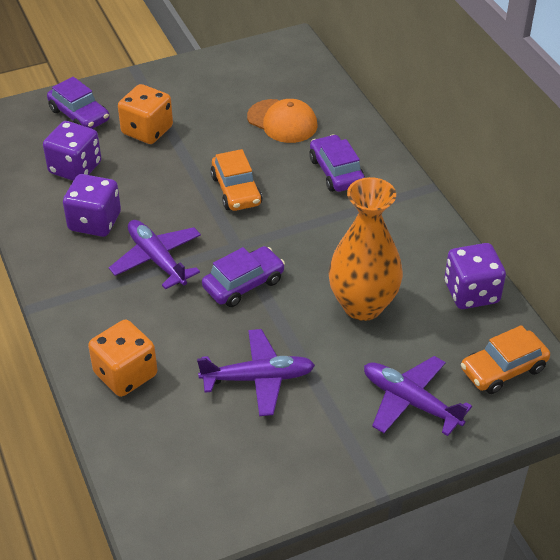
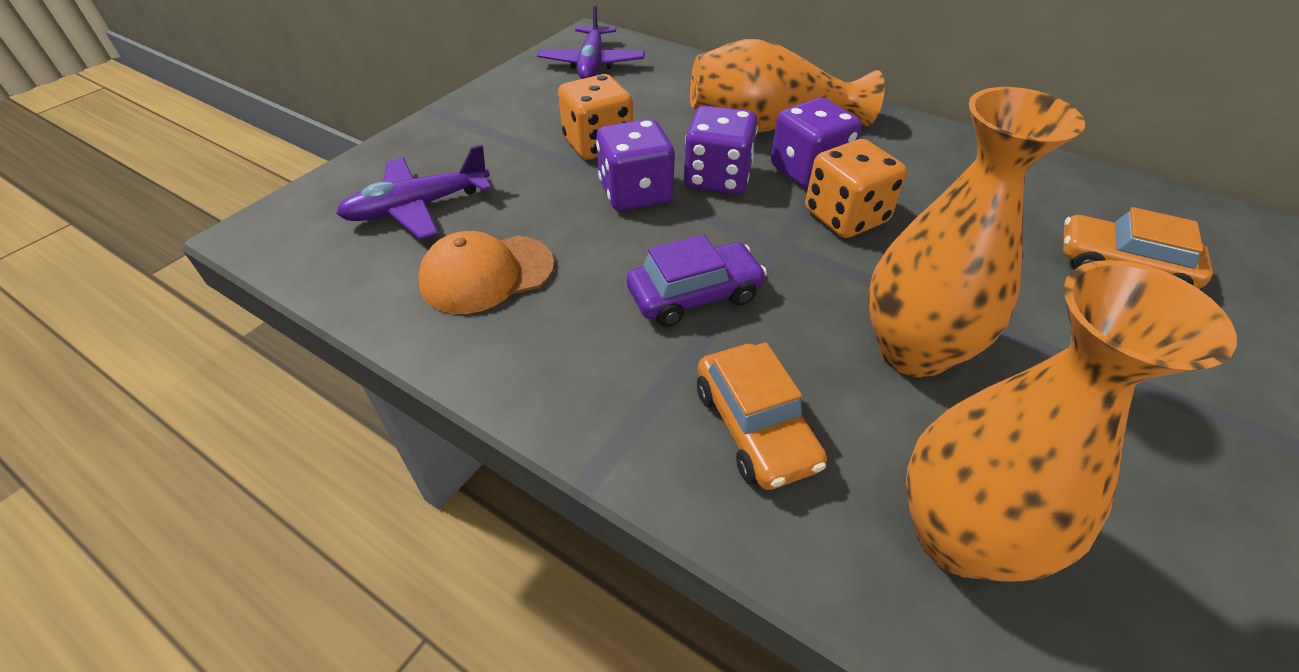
orange vase: [329,177,403,321] = 1 -> [690,39,885,132] [868,87,1085,378] [906,260,1237,582] = 3
purple car: [47,77,110,129] [202,246,285,307] [309,134,365,192] = 3 -> [627,234,767,327] = 1
purple plane: [109,220,201,289] [197,329,315,416] [364,356,472,436] = 3 -> [336,144,492,240] [537,3,645,79] = 2

